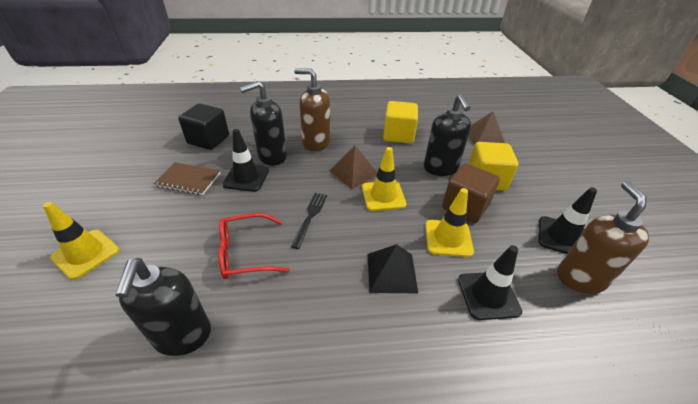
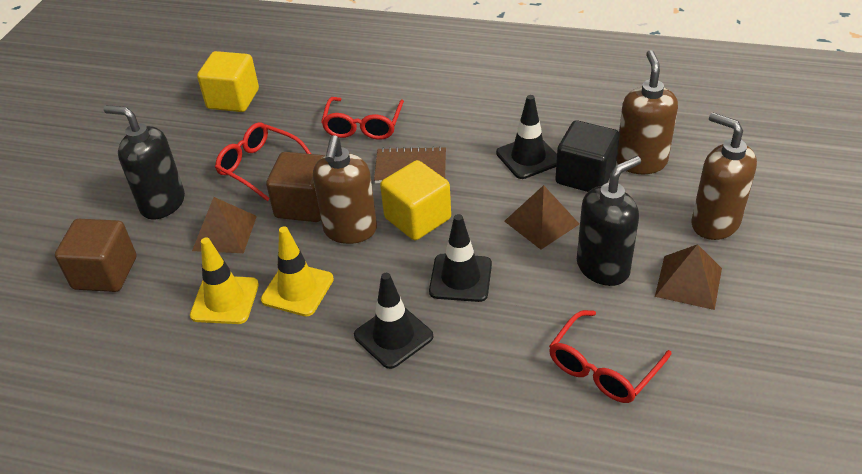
black fork: [291,193,327,249] = 1 -> none = 0
black pyramid: [368,244,418,294] = 1 -> none = 0
black soap dispenser: [116,258,211,356] [240,81,287,165] [424,94,471,176] = 3 -> [104,105,185,220] [577,156,641,286] = 2
brown cube: [442,163,500,223] = 1 -> [55,219,136,292] [266,152,325,222] = 2
brown pyramid: [329,145,377,189] [469,111,505,145] = 2 -> [192,197,257,253] [504,185,579,249] [655,244,722,310] = 3
brown soap dispenser: [294,68,330,151] [557,181,649,294] = 2 -> [313,135,377,244] [616,50,678,174] [691,113,757,240] = 3
red glasses: [219,213,290,279] = 1 -> [215,122,311,201] [321,97,404,140] [549,310,671,403] = 3
yellow traffic cone: [43,202,119,280] [362,147,406,211] [425,188,474,257] = 3 -> [190,237,259,324] [261,226,334,316] = 2

